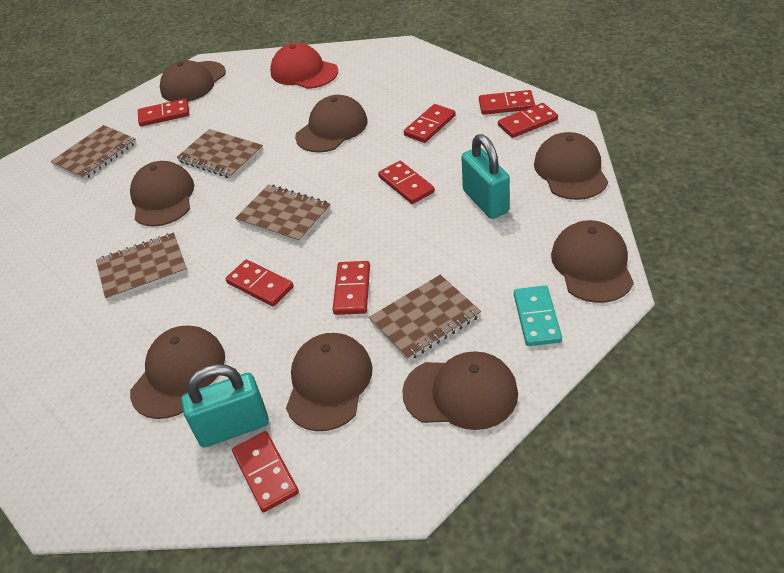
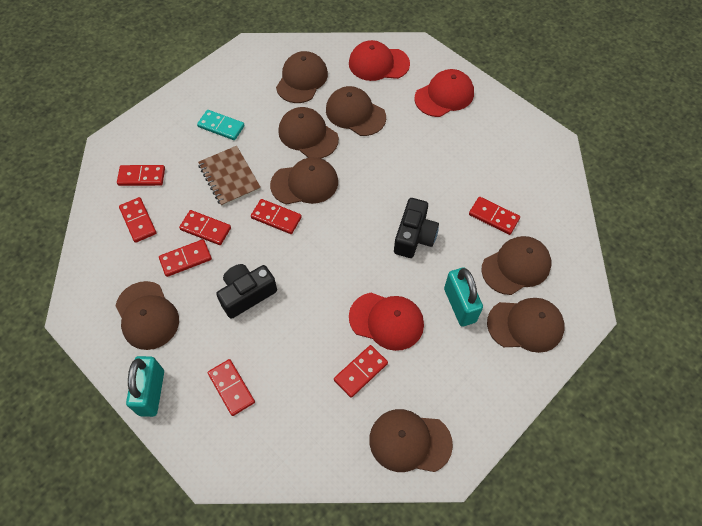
black camera: none = 0 -> [216,264,277,319] [394,198,439,258] = 2
brown notebook: [51,125,136,180] [96,233,187,301] [177,129,263,179] [235,184,331,243] [369,275,481,361] = 5 -> [198,146,261,206] = 1
red cap: [270,43,338,89] = 1 -> [349,40,410,81] [349,293,424,351] [414,69,474,117] = 3

